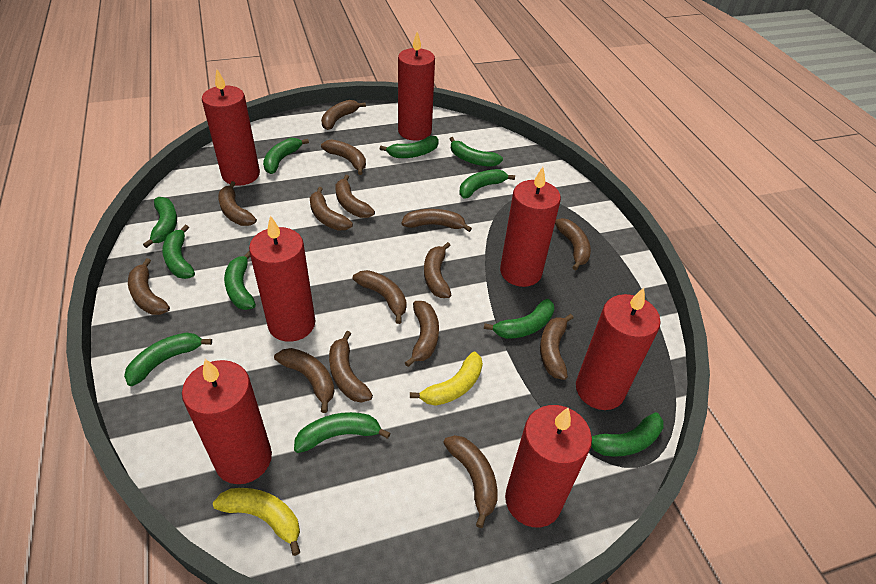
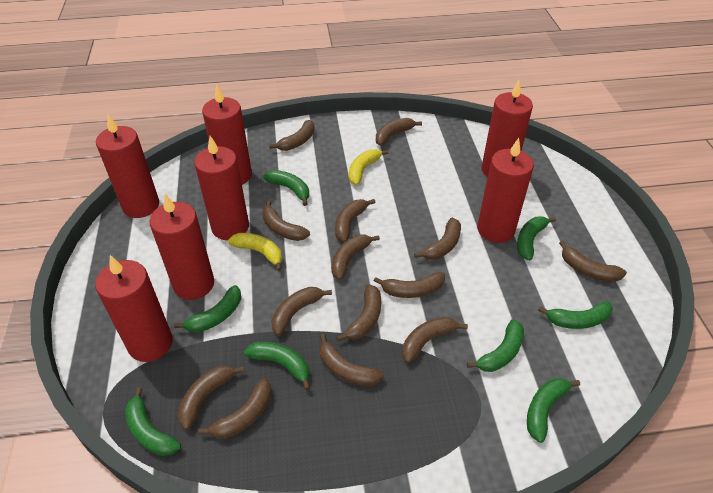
brown banana: [128,258,170,315] [218,181,257,226] [274,348,335,413] [310,187,353,231] [321,100,366,130] [321,139,366,175] [329,331,373,403] [335,175,375,218] [353,270,407,324] [402,209,472,232] [405,301,439,367] [424,242,451,298] [443,435,498,528] [540,314,573,380] [555,218,591,270] = 15 -> [178,365,245,430] [198,378,272,439] [262,200,310,241] [269,120,315,151] [271,287,332,336] [319,334,384,386] [331,234,380,280] [335,199,375,242] [337,284,381,341] [374,272,445,298] [376,118,422,146] [402,317,468,363] [414,218,461,260] [559,241,627,282] = 14
green banana: [124,333,212,386] [143,197,177,248] [162,225,195,279] [224,251,256,310] [263,138,309,174] [294,412,391,453] [380,136,439,158] [450,137,503,167] [459,169,515,198] [484,299,554,339] [591,412,664,457] = 11 -> [125,387,181,456] [174,285,241,333] [244,341,311,390] [263,170,309,206] [467,319,524,372] [517,216,556,260] [527,378,580,443] [538,301,613,329] = 8

